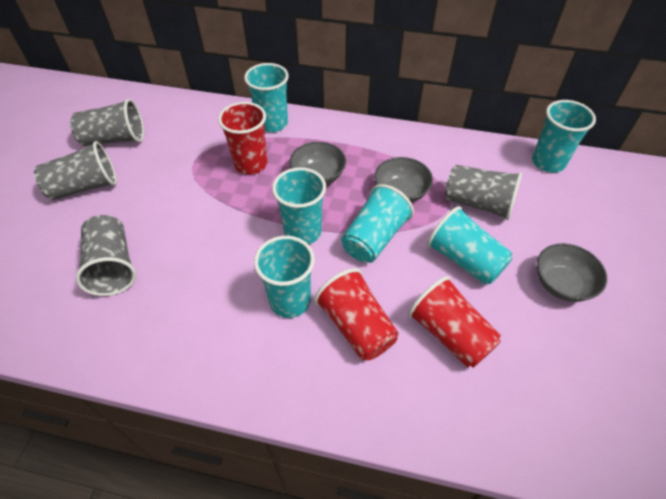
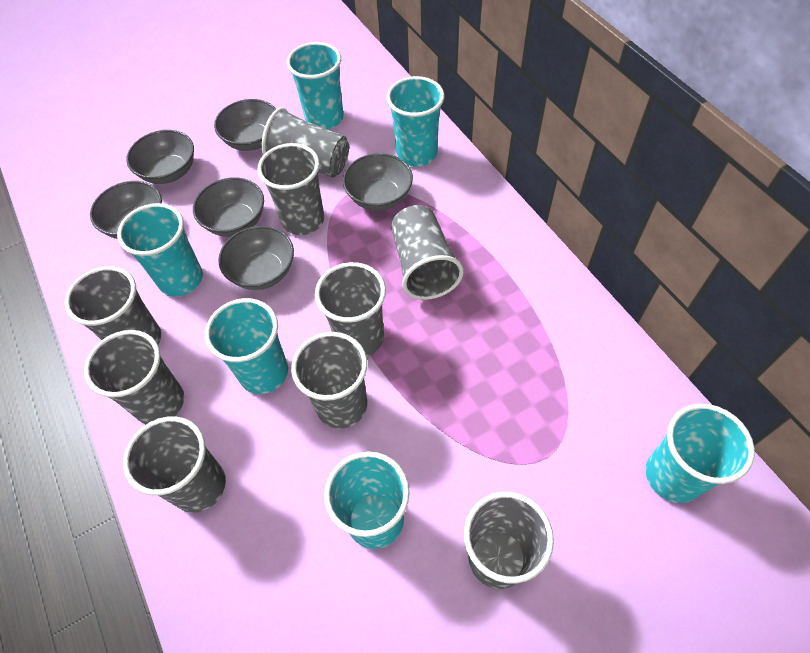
grey bowl: [289,142,346,185] [374,157,433,203] [537,243,607,302] = 3 -> [90,181,162,239] [126,130,194,184] [193,177,264,237] [214,99,276,151] [218,226,294,290] [343,153,413,211] = 6
grey cup: [34,141,117,200] [70,99,144,146] [76,215,136,296] [445,165,522,220] = 4 -> [64,266,161,345] [84,330,184,424] [123,416,226,513] [258,143,324,235] [262,108,349,177] [291,332,367,429] [315,262,386,357] [391,205,464,300] [464,492,554,589] = 9
red cup: [218,102,268,175] [314,268,398,361] [408,276,501,368] = 3 -> none = 0

